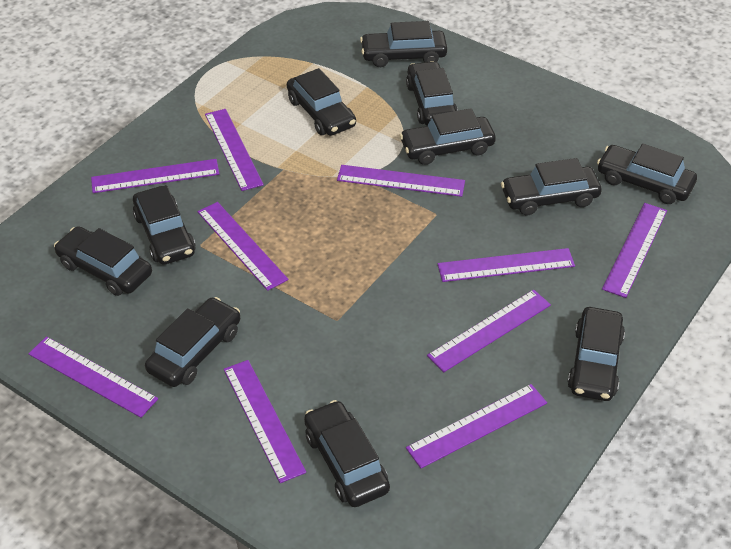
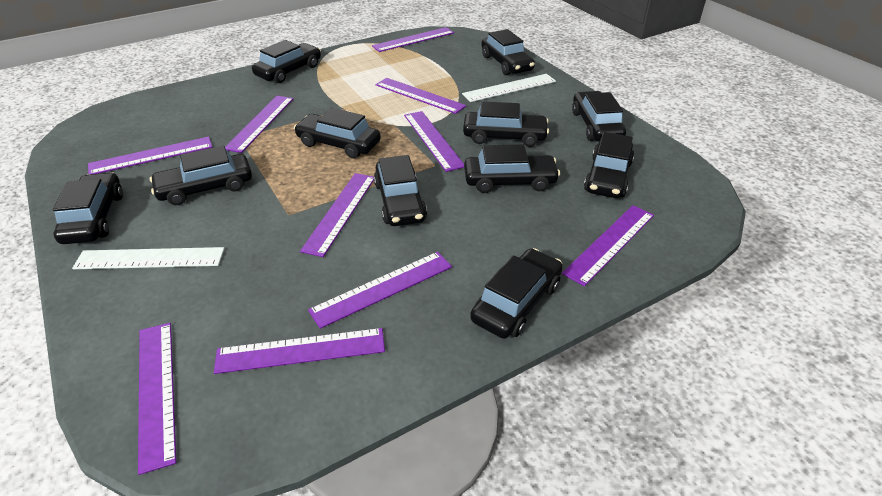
white ruler: none = 0 -> [72,247,225,269] [462,74,556,102] = 2

